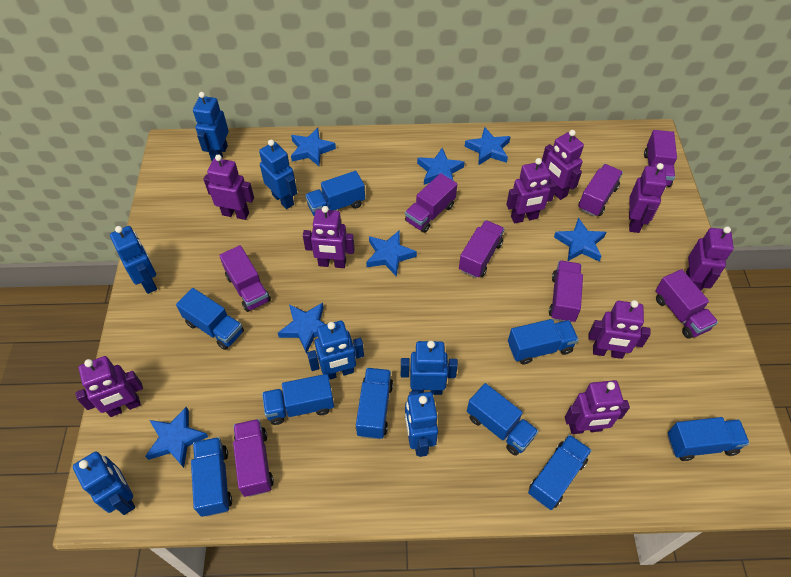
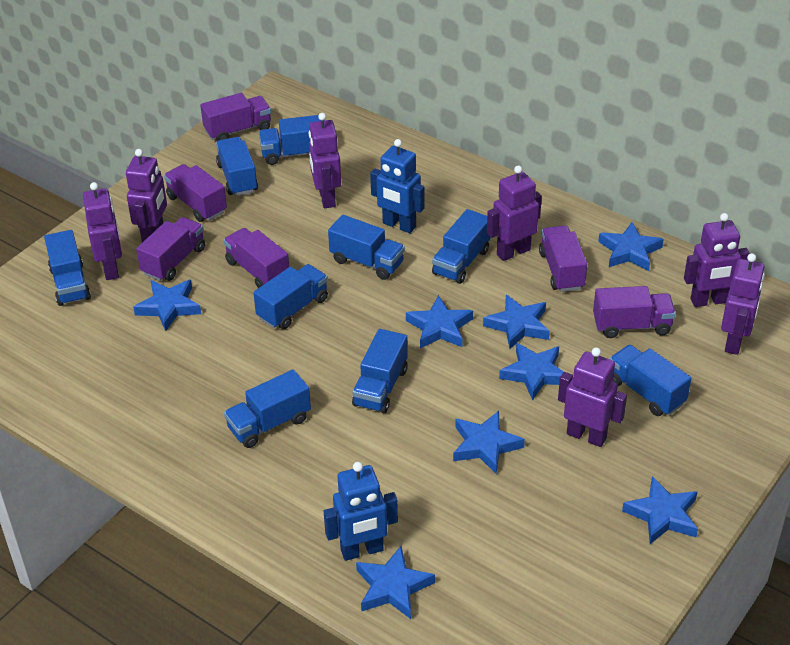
blue robot: [73,451,135,515] [110,226,157,294] [193,92,229,161] [259,140,297,209] [307,321,364,380] [401,341,458,395] [405,391,438,457] = 7 -> [324,462,398,561] [370,139,425,233] = 2
blue star: [145,407,208,468] [278,303,326,354] [291,128,336,166] [366,231,417,277] [417,148,465,185] [465,127,511,166] [554,217,606,261] = 7 -> [133,280,201,331] [356,546,435,619] [406,295,473,348] [453,411,525,474] [483,295,550,349] [499,343,564,401] [598,222,664,271] [622,476,698,544] = 8
purple robot: [75,356,143,417] [203,154,254,220] [303,206,355,268] [506,158,557,223] [542,130,584,200] [565,380,630,434] [589,300,651,359] [629,163,667,233] [686,226,734,291] = 9 -> [83,182,122,280] [126,149,167,242] [309,113,341,208] [487,165,542,261] [558,347,627,447] [684,213,750,307] [721,253,765,355] = 7
purple truck: [219,245,271,312] [233,419,274,497] [405,173,457,233] [459,220,505,278] [549,261,583,322] [578,164,623,216] [644,130,677,187] [655,269,718,339] = 8 -> [136,217,205,281] [164,164,227,222] [200,93,271,141] [223,228,289,288] [539,226,587,292] [593,286,676,338] = 6

